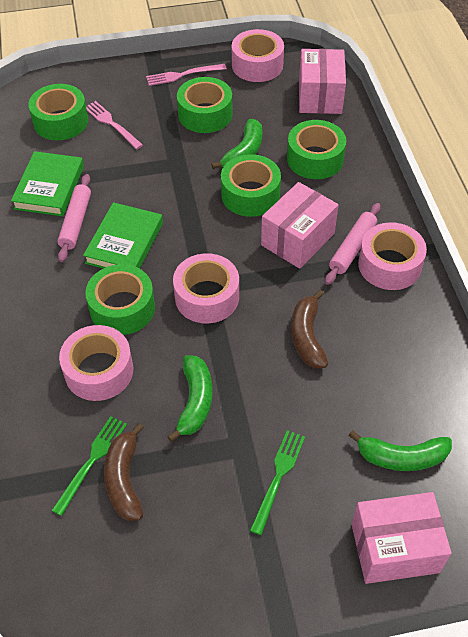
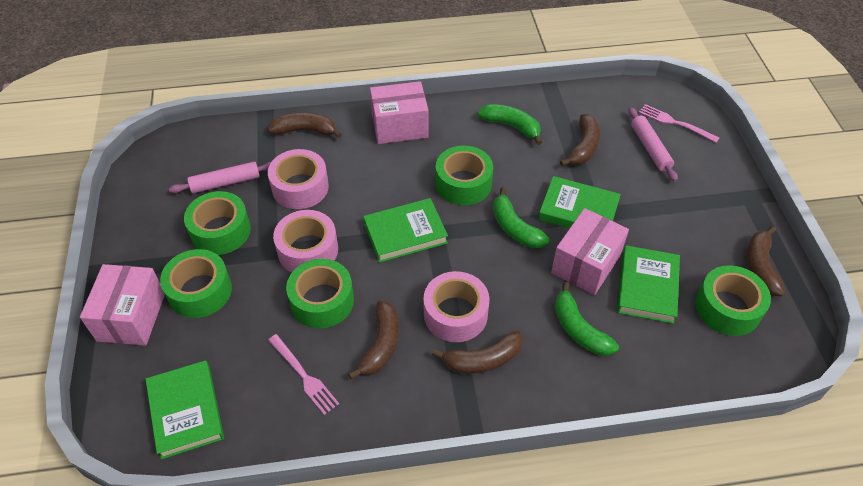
brown banana: [104,423,144,521] [291,290,328,368] = 2 -> [267,112,342,138] [348,301,399,379] [432,330,523,374] [560,114,600,166] [746,226,785,296] = 5
green book: [11,151,84,216] [83,202,163,269] = 2 -> [146,360,224,459] [363,198,448,263] [538,176,621,228] [617,245,680,324] = 4
green fork: [51,416,127,516] [250,430,305,535] = 2 -> none = 0
pink tape: [59,325,133,401] [173,253,239,323] [232,29,284,82] [358,222,427,290] = 4 -> [268,149,329,209] [273,210,338,272] [423,271,489,342] = 3

